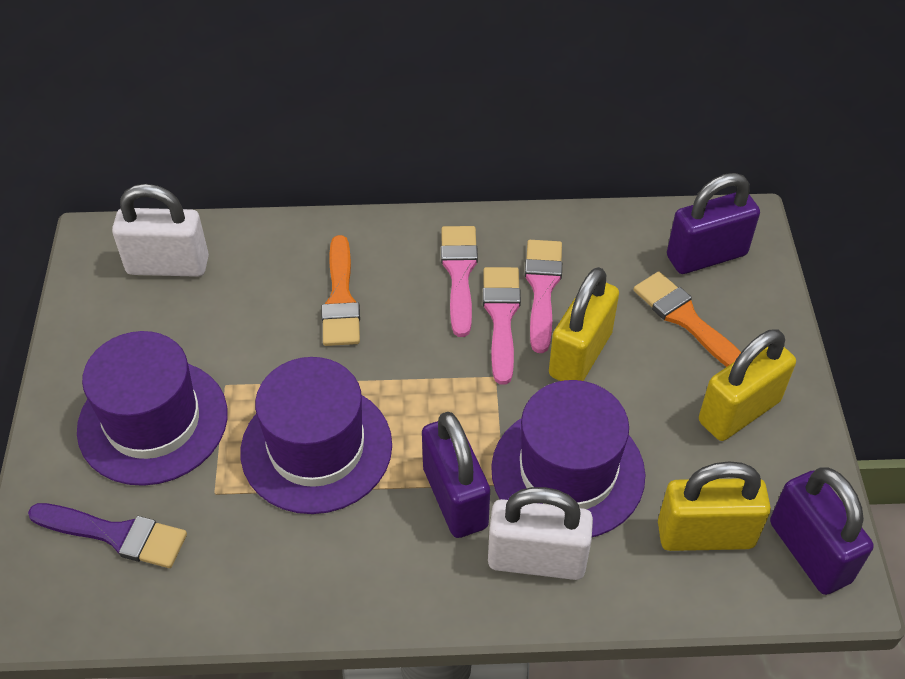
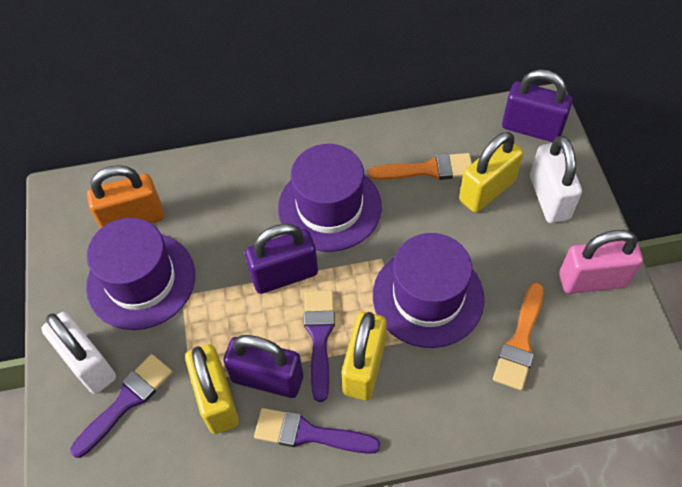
orange padlock: none = 0 -> [87,165,164,229] = 1
pink brush: [441,226,478,337] [483,267,521,385] [525,240,562,353] = 3 -> none = 0
pink padlock: none = 0 -> [559,230,643,294] = 1
purple brush: [28,503,187,568] = 1 -> [70,354,172,458] [254,408,380,454] [304,290,335,402] = 3

